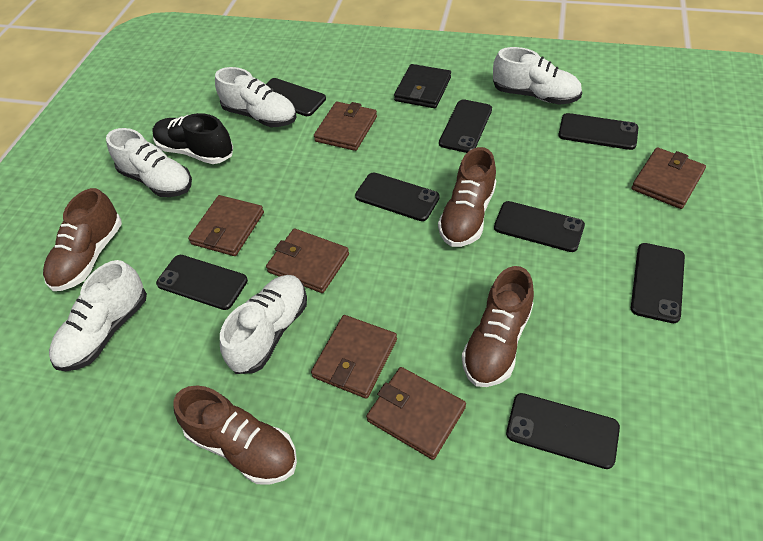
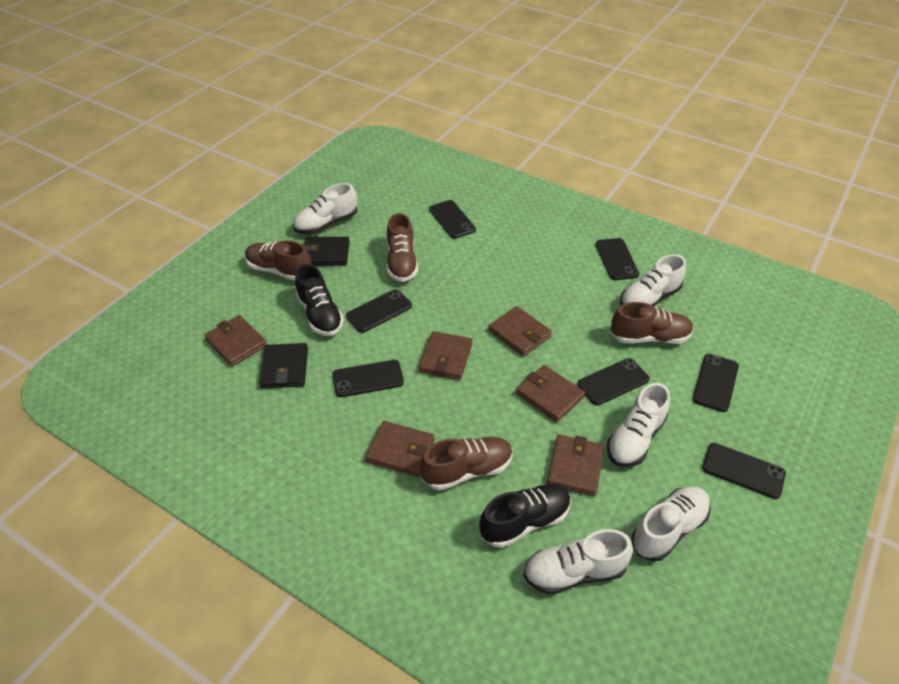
black phone: [156,255,248,310] [266,78,326,116] [355,173,440,221] [439,99,492,153] [494,201,585,252] [506,393,620,469] [558,113,639,150] [631,243,685,323] = 8 -> [332,360,404,397] [346,289,412,333] [429,200,476,239] [578,358,650,405] [596,238,639,280] [693,354,739,412] [702,443,786,499] = 7
black shoe: [152,113,233,164] = 1 -> [295,264,344,336] [479,484,571,548] = 2
black wallet: [394,64,451,108] = 1 -> [259,343,308,388] [303,237,350,266] = 2

